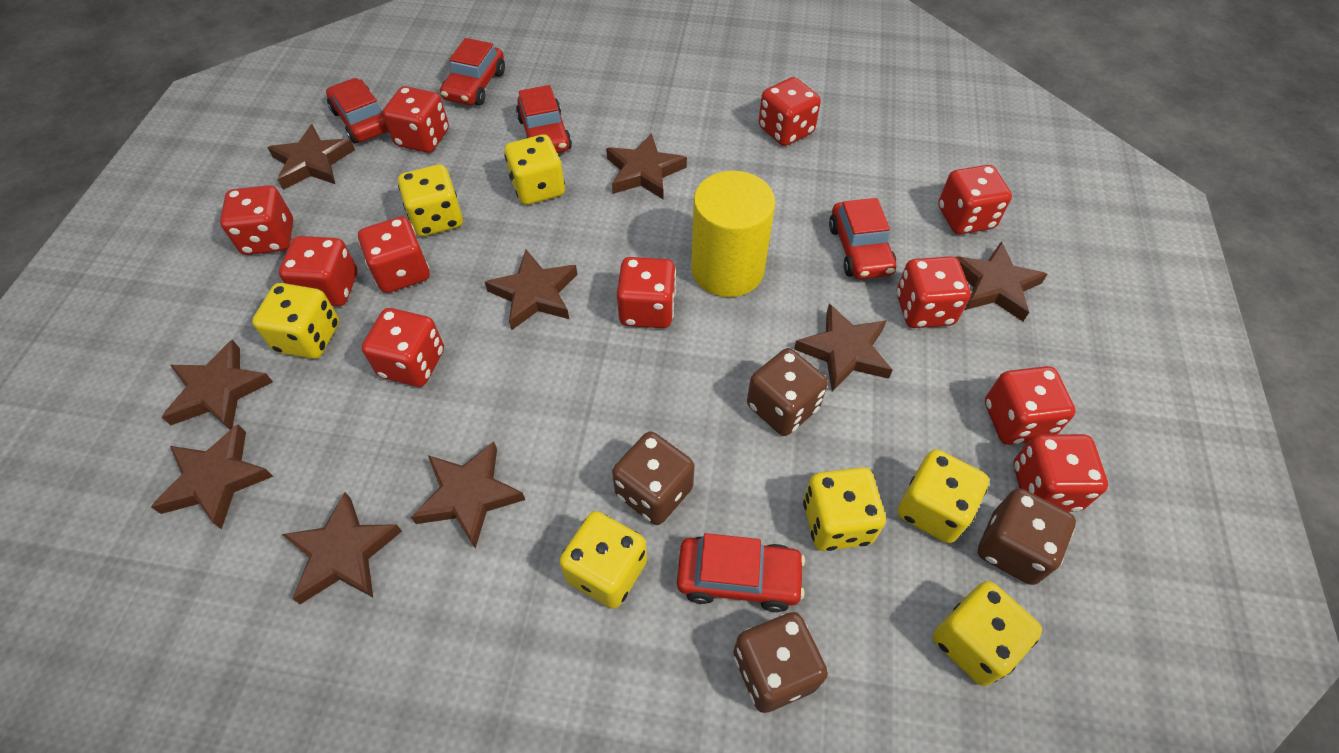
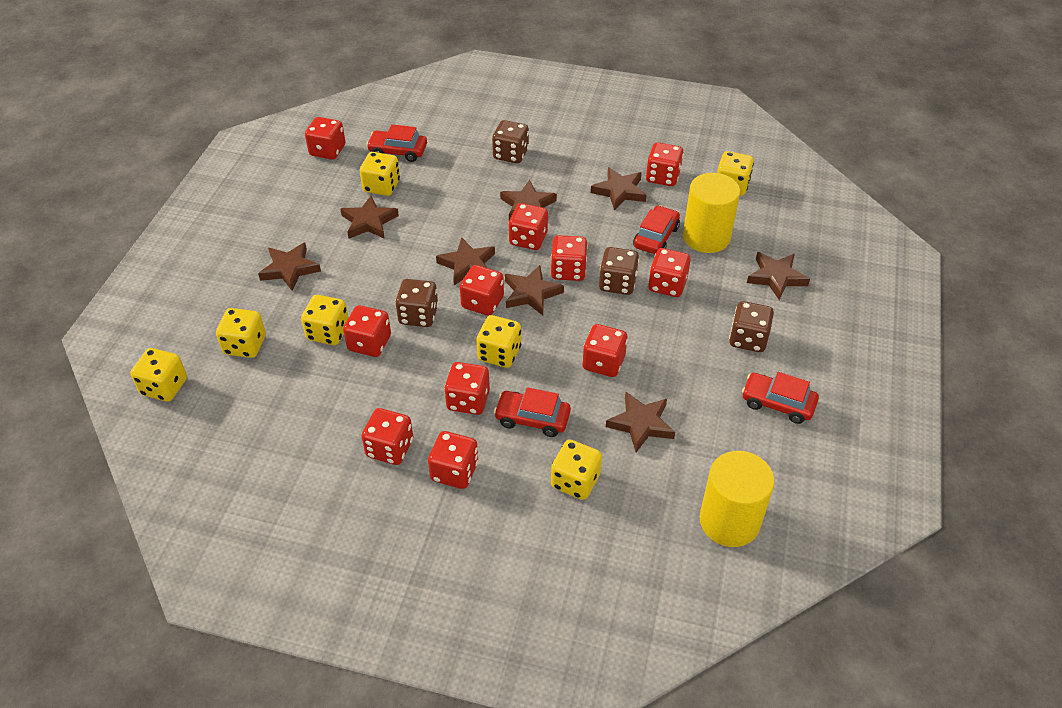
brown star: [151,424,274,529] [162,340,273,430] [267,124,355,190] [282,492,402,604] [411,441,525,549] [485,250,577,330] [606,133,687,200] [794,304,893,391] [956,241,1047,321] = 9 -> [258,242,321,291] [340,196,399,239] [436,237,495,285] [500,180,557,220] [505,265,564,315] [591,167,646,210] [606,392,675,452] [747,252,810,300] = 8
red car: [326,78,389,143] [440,38,505,106] [516,85,572,153] [677,533,805,612] [829,198,896,279] = 5 -> [366,124,427,162] [494,387,571,437] [633,205,680,254] [742,372,819,424] = 4
yellow cylinder: [691,171,775,297] = 1 -> [683,173,740,253] [700,451,775,547] = 2

